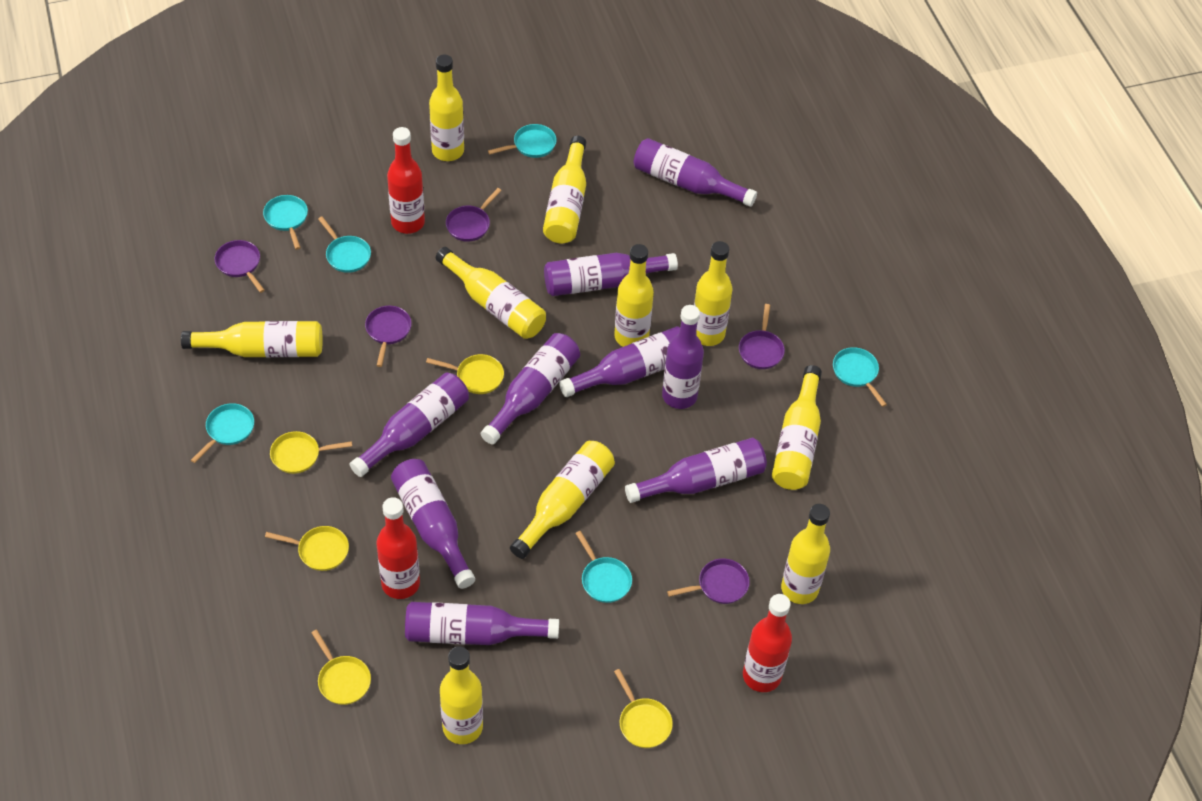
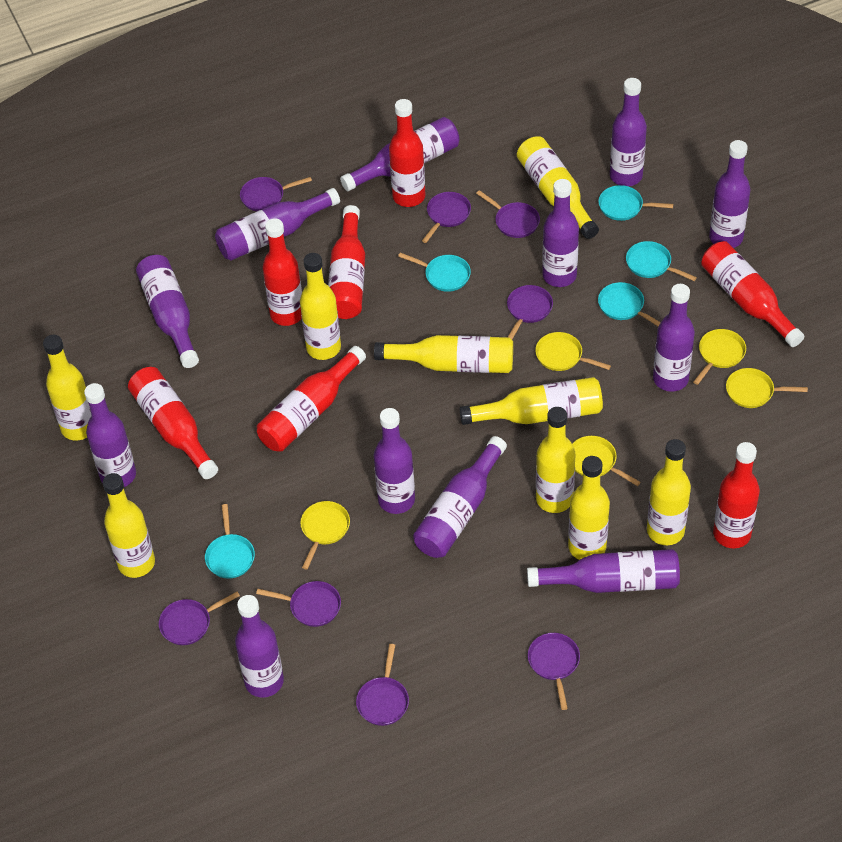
purple bottle: [350,372,469,477] [391,459,475,589] [405,602,559,645] [481,333,580,444] [544,253,678,296] [559,326,680,397] [625,438,767,503] [634,138,757,207] [662,305,704,409] = 9 -> [84,383,136,487] [136,255,199,368] [215,188,340,260] [235,595,284,697] [340,117,460,191] [374,408,415,514] [413,436,507,558] [527,549,680,593] [542,179,579,287] [610,78,647,186] [653,284,695,392] [709,140,750,248] = 12
purple pan: [215,240,265,293] [365,306,412,367] [446,188,502,242] [667,558,750,604] [739,304,785,369] = 5 -> [159,592,240,645] [240,177,312,211] [256,581,341,627] [356,644,409,726] [422,192,471,243] [476,190,540,238] [507,285,553,339] [528,633,580,710] = 8
red bottle: [376,497,420,599] [387,127,425,234] [743,594,792,692] = 3 -> [128,367,218,479] [257,346,366,452] [262,218,302,326] [328,205,365,319] [389,99,425,207] [701,241,804,347] [713,442,760,548] = 7
turquoise pan: [191,403,254,463] [263,195,308,249] [318,217,371,273] [488,124,557,158] [575,531,632,603] [833,347,887,407] = 6 -> [205,504,255,579] [398,253,471,292] [598,185,673,221] [598,282,661,327] [626,241,697,281] = 5
yellow bottle: [181,321,323,357] [429,55,464,161] [436,247,546,339] [440,646,483,744] [510,441,615,559] [543,136,586,243] [614,244,654,347] [694,241,732,346] [772,365,822,490] [781,504,830,604] = 10 -> [43,335,92,441] [103,473,155,578] [300,253,341,360] [374,335,513,373] [460,377,603,425] [517,136,599,239] [536,407,576,513] [568,456,610,560] [647,439,691,545] = 9

